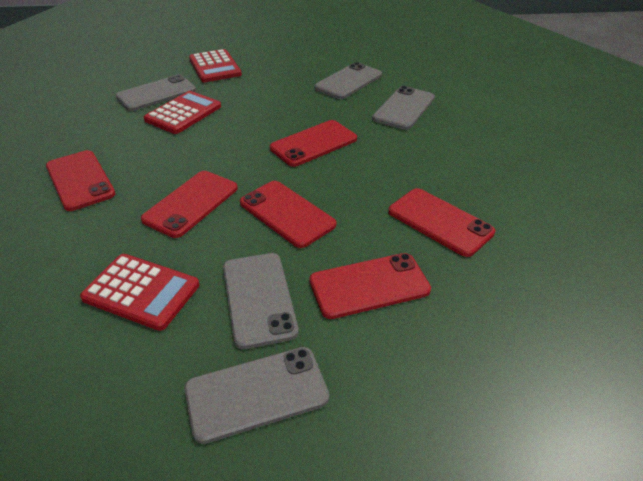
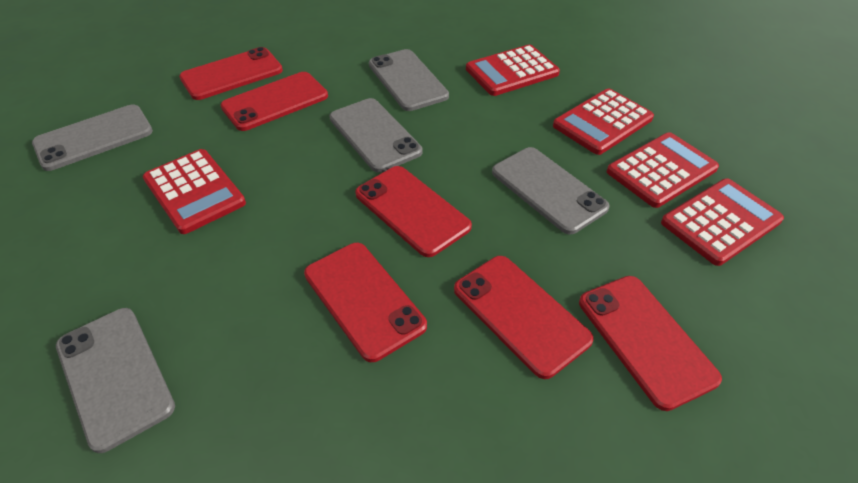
red calculator: [80,254,199,331] [144,91,221,134] [189,49,242,82] = 3 -> [143,149,246,234] [466,44,560,96] [553,88,654,155] [606,132,719,208] [661,179,784,266] = 5

